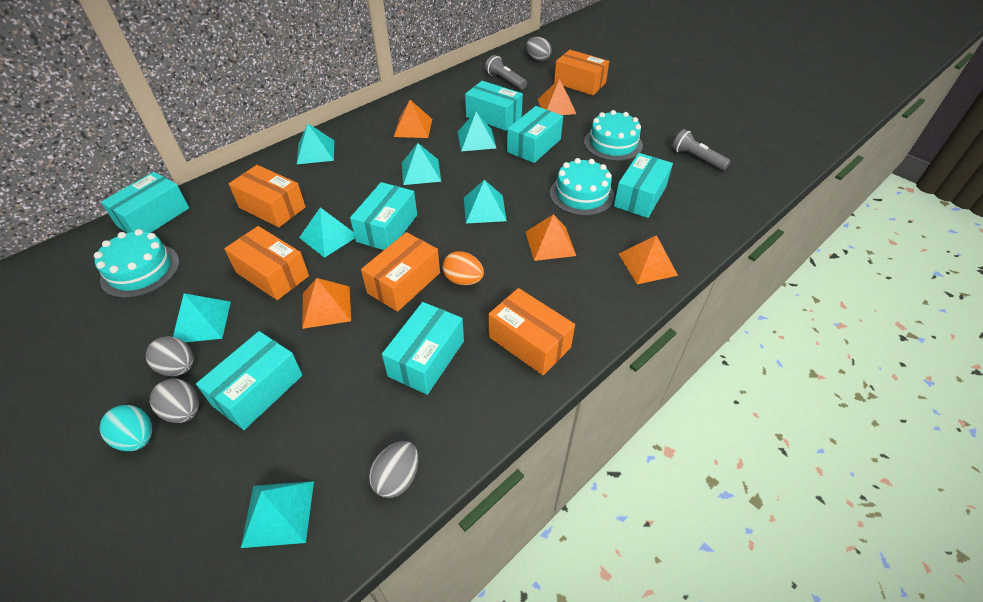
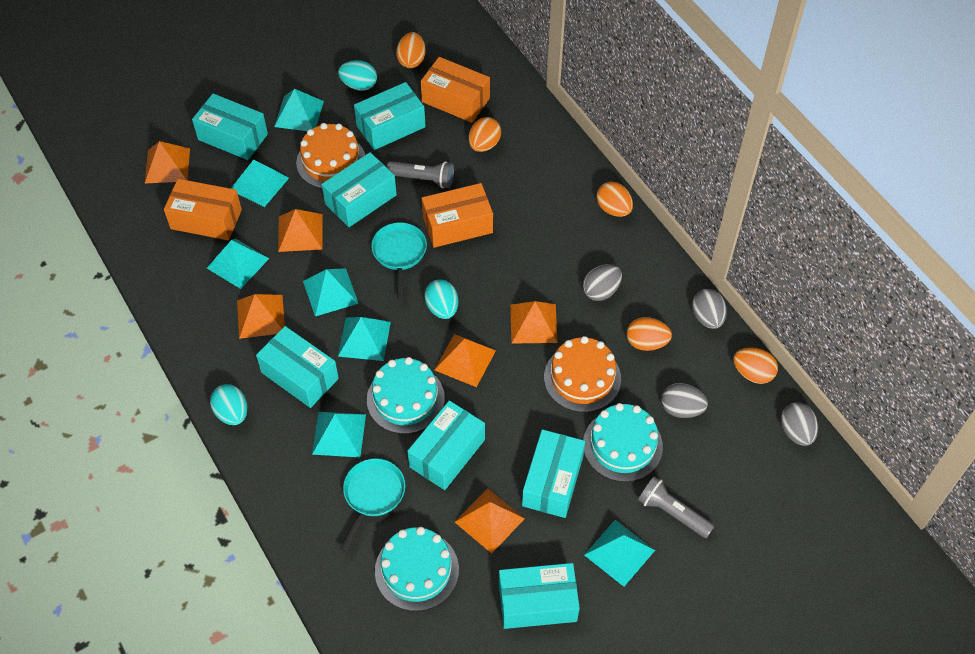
orange box: [224,226,309,300] [229,165,306,227] [361,232,440,312] [489,288,575,376] [554,50,609,95] = 5 -> [164,179,242,240] [421,57,490,123] [422,183,493,248] = 3
orange cake: none = 0 -> [296,123,365,189] [544,336,621,412] = 2
orange egg: [442,251,484,285] = 1 -> [396,32,426,68] [469,117,501,152] [597,181,633,217] [627,317,672,351] [733,347,778,384] = 5
orange pyramid: [302,278,351,329] [394,100,432,138] [526,214,576,261] [538,79,576,115] [619,235,678,284] = 5 -> [145,141,190,183] [237,294,285,339] [278,209,322,252] [435,334,496,387] [455,488,525,554] [510,301,558,344] = 6
turquoise egg: [100,405,152,451] = 1 -> [210,384,247,425] [338,60,377,91] [424,280,458,319] = 3
turquoise pan: none = 0 -> [340,458,405,552] [371,222,427,300] = 2

